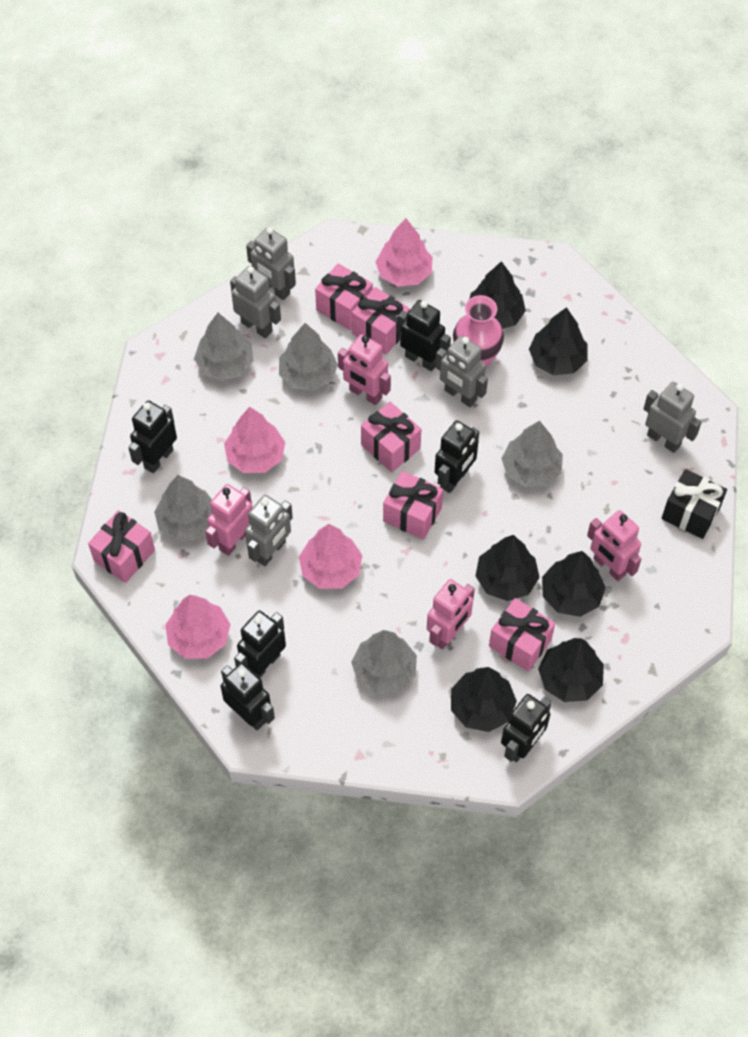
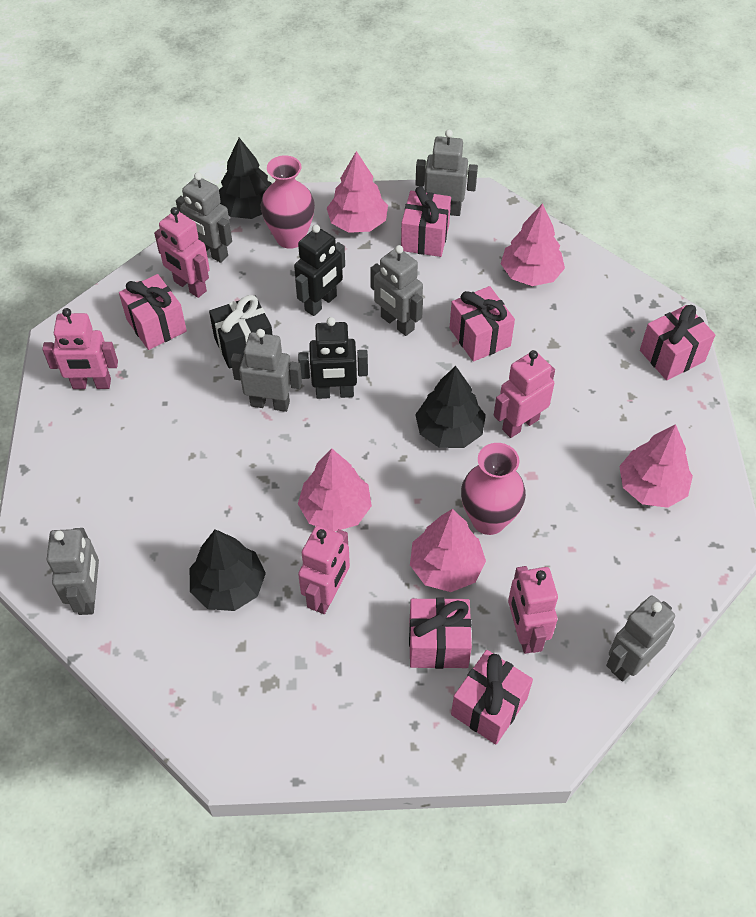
black robot: [128,400,177,473] [221,663,275,730] [234,610,286,677] [397,300,451,371] [435,420,479,493] [501,694,552,762] = 6 -> [294,225,345,316] [298,317,368,399] = 2
black tree: [451,667,517,732] [470,261,526,329] [476,535,540,601] [529,307,587,375] [538,638,604,702] [542,551,606,617] = 6 -> [190,529,266,611] [219,138,272,219] [415,366,486,448] = 3
grey robot: [230,266,281,338] [245,495,293,566] [246,227,296,300] [435,335,488,407] [644,382,702,453] = 5 -> [47,528,99,615] [176,172,232,263] [231,329,302,412] [370,245,423,336] [415,130,478,216] [606,596,675,682] = 6
grey tree: [154,475,212,541] [194,313,253,381] [279,323,338,391] [351,630,417,694] [501,421,563,487] = 5 -> none = 0
pink robot: [205,484,253,556] [338,334,391,405] [427,579,475,649] [587,510,641,581] = 4 -> [42,308,118,389] [154,207,210,298] [298,525,350,614] [494,350,555,438] [508,566,558,654] = 5
pink tree: [165,595,231,658] [224,407,285,473] [299,524,362,589] [376,218,433,287] = 4 -> [298,449,372,531] [327,151,388,233] [410,509,486,592] [501,203,565,286] [619,424,693,508] = 5
pink vase: [453,295,504,368] = 1 -> [261,155,315,249] [461,443,526,535] = 2

